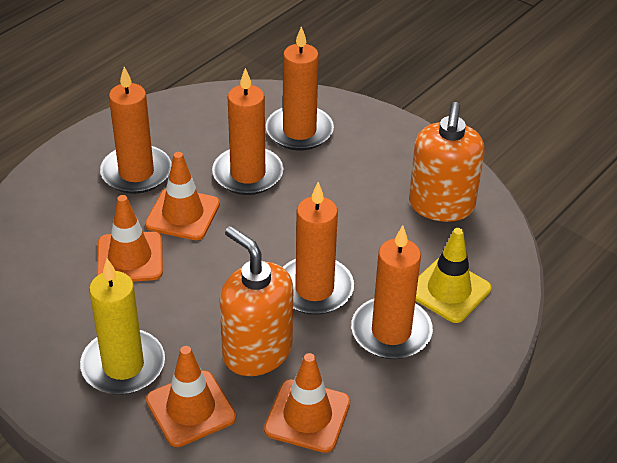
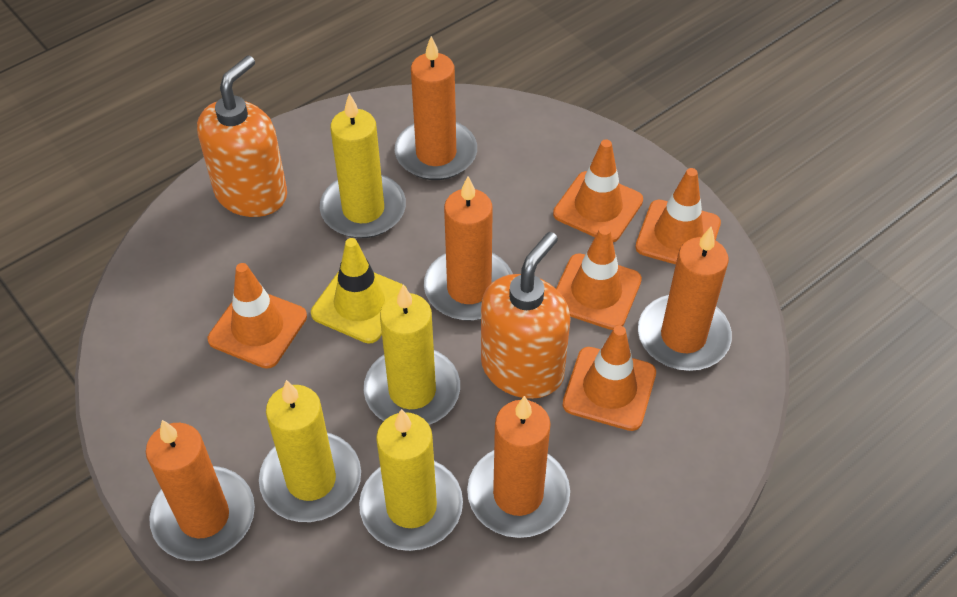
orange traffic cone: [97,195,163,281] [145,152,220,240] [146,346,236,447] [264,353,350,453] = 4 -> [208,263,307,369] [553,139,643,242] [556,226,642,330] [562,325,656,431] [635,168,721,265] = 5
yellow candle: [80,259,165,395] = 1 -> [259,380,361,522] [320,93,406,238] [359,409,463,551] [364,284,460,425] = 4

